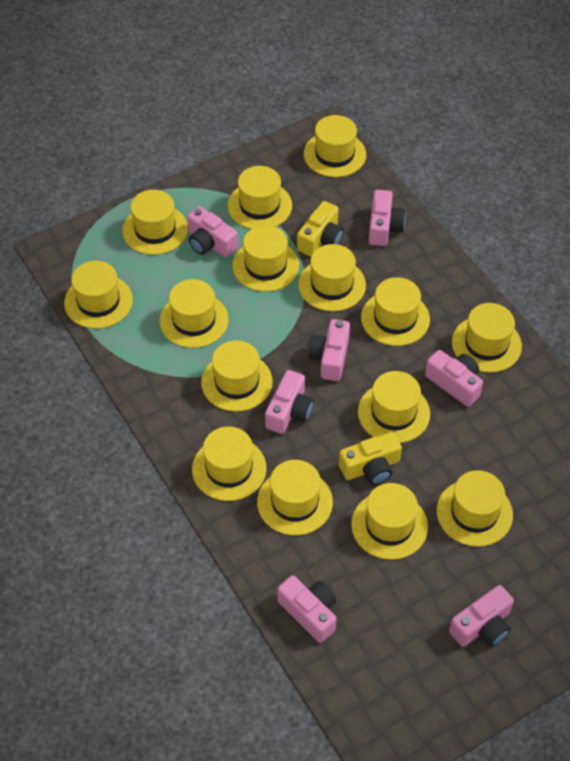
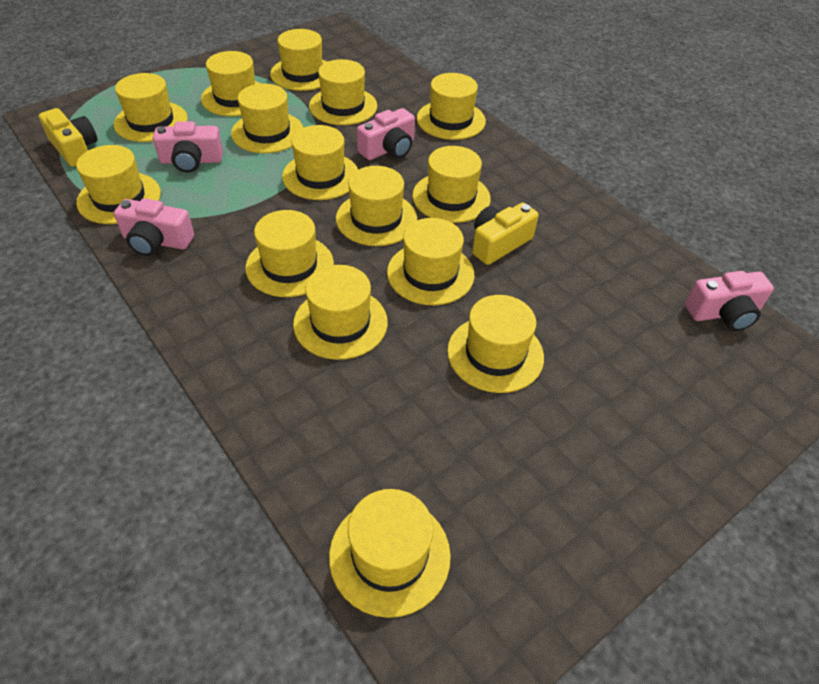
pink camera: [187,206,238,257] [265,370,314,434] [277,576,336,643] [308,319,350,381] [369,190,406,246] [425,350,483,407] [449,585,514,647] = 7 -> [114,198,194,256] [153,121,223,173] [357,108,415,160] [685,271,774,331] = 4

